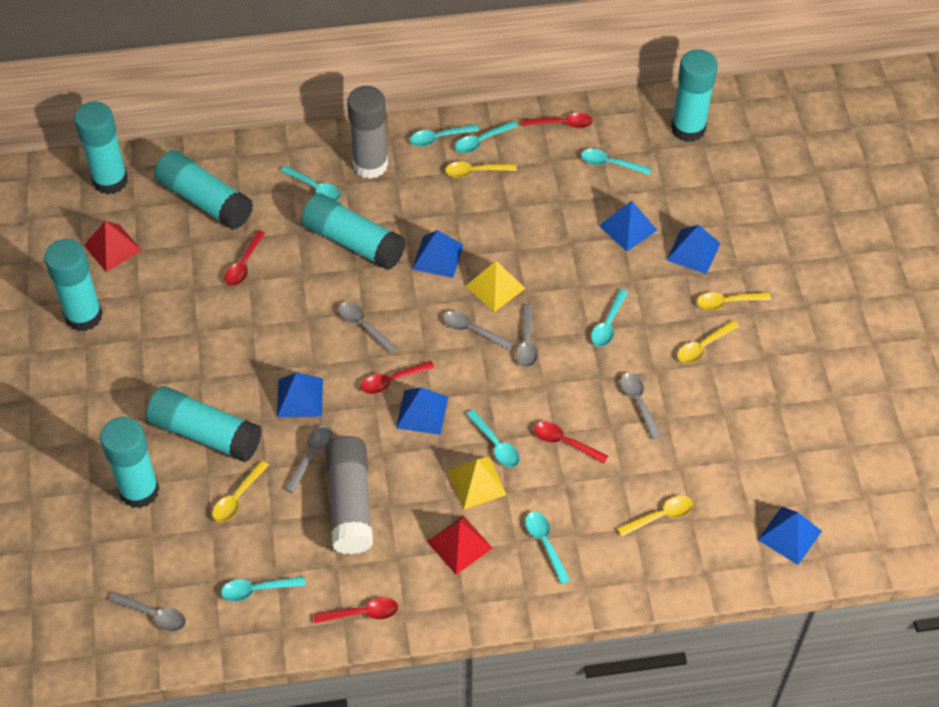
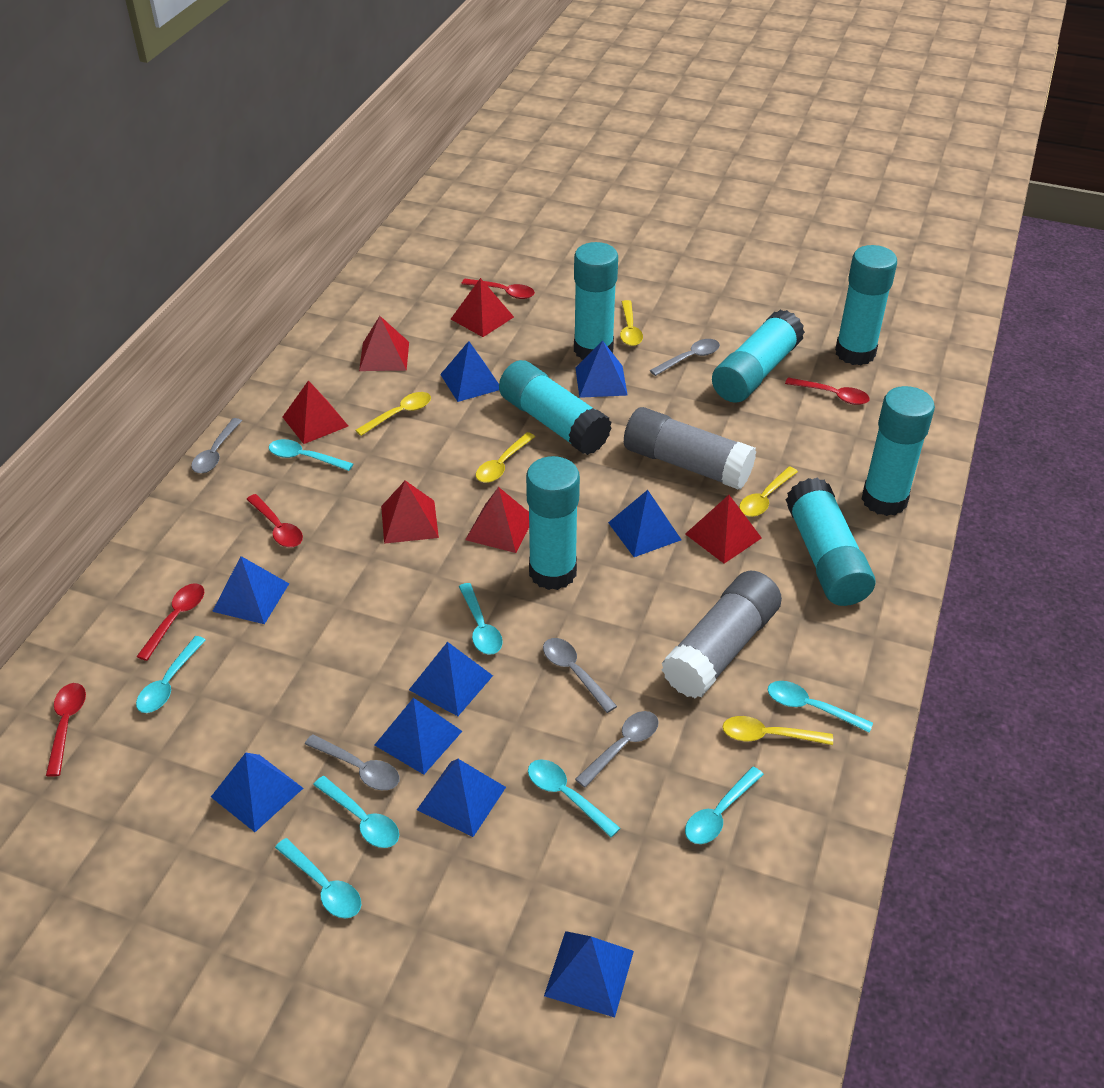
blue pyramid: [277,372,323,417] [396,387,448,435] [412,230,464,278] [599,201,657,251] [667,225,721,274] [758,507,822,565] = 6 -> [211,753,303,832] [212,556,289,624] [375,698,462,775] [409,642,493,716] [417,759,506,837] [440,341,499,402] [544,931,634,1017] [575,341,628,398] [608,490,681,557] = 9
grey spoon: [109,592,186,631] [285,426,332,493] [338,302,397,353] [443,311,514,350] [516,305,538,367] [620,373,661,440] = 6 -> [191,418,242,473] [305,734,400,790] [543,638,617,713] [575,711,659,788] [650,339,720,376] = 5
red pyramid: [84,221,142,272] [427,515,493,575] = 2 -> [283,380,348,444] [359,316,409,371] [381,480,439,544] [451,278,514,337] [465,487,529,553] [685,495,762,564] = 6
yellow pyramid: [447,457,507,509] [465,261,526,312] = 2 -> none = 0

